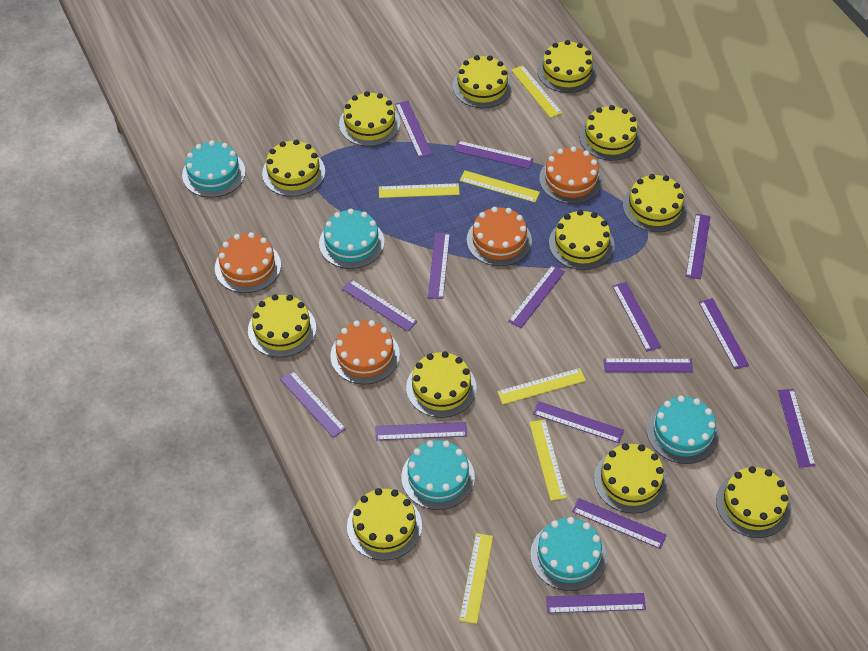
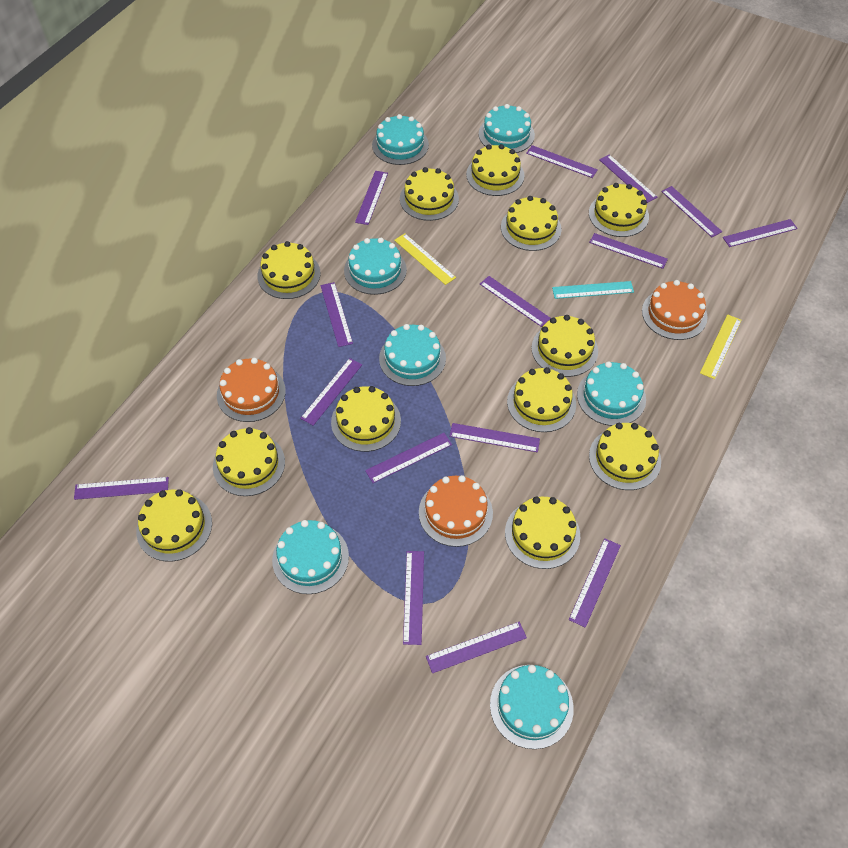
orange cake: [215,232,281,293] [330,320,400,385] [467,207,532,266] [539,146,603,204] = 4 -> [217,358,286,422] [419,475,493,547] [642,280,708,340] = 3
turquoise cake: [182,140,246,198] [319,209,384,269] [401,440,475,510] [530,517,607,591] [647,396,719,464] = 5 -> [272,520,349,594] [344,238,407,295] [372,114,429,165] [379,324,446,386] [479,104,535,153] [490,665,574,749] [577,361,646,426] = 7
turquoise ruler: none = 0 -> [552,281,634,299] = 1
yellow ruler: [379,183,460,198] [459,533,493,624] [460,171,540,202] [497,368,586,404] [511,65,562,118] [529,419,567,501] = 6 -> [394,233,456,285] [700,314,742,379] = 2

